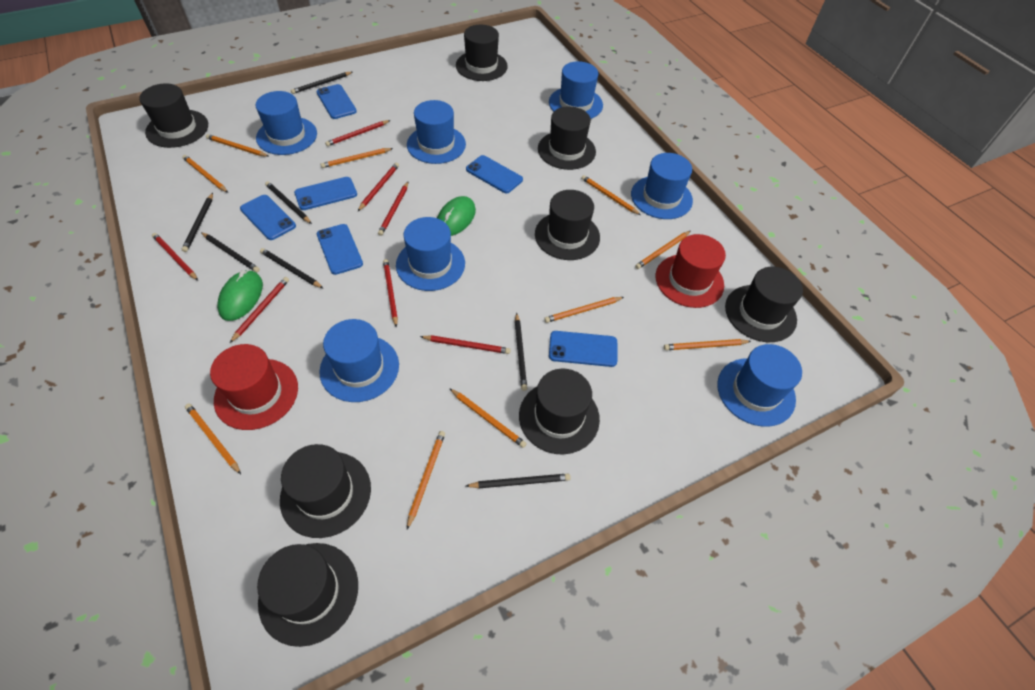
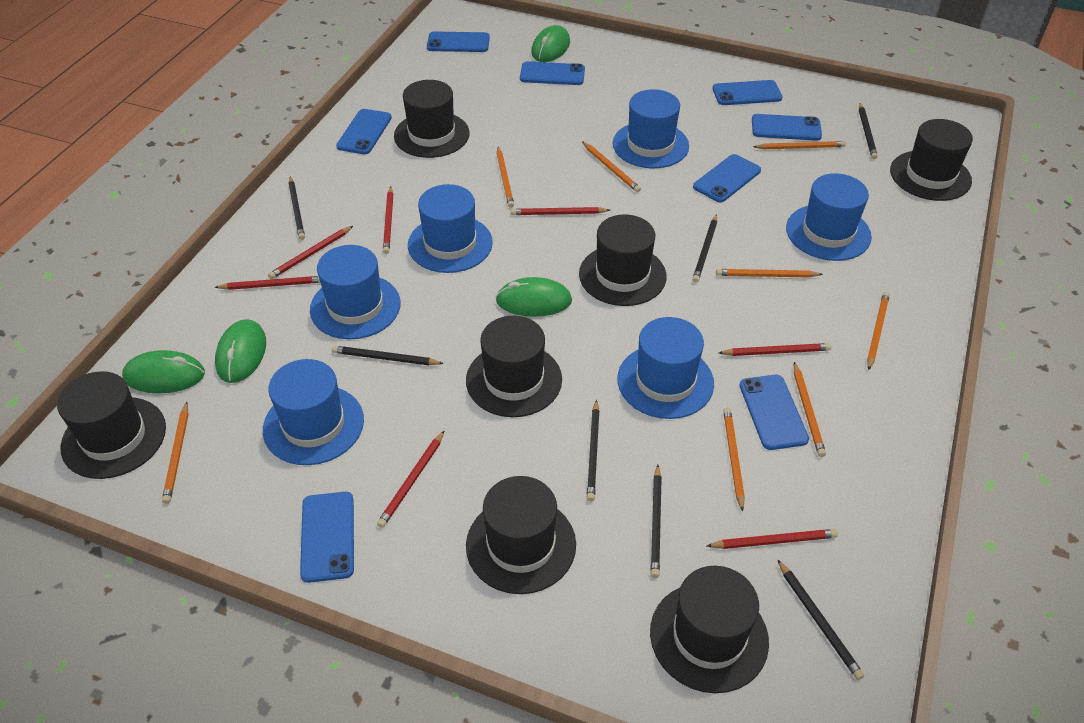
black hat: [139,84,208,148] [257,543,358,647] [280,444,371,538] [456,25,508,81] [519,369,600,455] [535,190,600,260] [538,106,596,170] [725,267,803,342] = 8 -> [57,371,166,479] [394,80,470,158] [466,316,562,417] [466,476,576,594] [579,214,667,306] [650,566,769,693] [890,119,973,201] = 7
blue hat: [256,91,317,155] [319,319,399,402] [396,217,465,291] [407,100,466,164] [549,61,603,119] [631,153,693,219] [717,344,802,427] = 7 -> [263,359,364,465] [310,245,401,339] [408,184,493,273] [613,89,689,168] [617,317,714,419] [786,173,872,261] = 6
blue phone: [240,195,296,240] [294,177,357,210] [316,84,357,119] [317,224,363,275] [466,155,523,193] [549,331,617,367] = 6 -> [300,492,354,583] [336,109,392,154] [427,31,490,52] [520,61,585,85] [693,154,761,202] [712,80,782,105] [739,375,809,450] [752,114,822,141] = 8
green mouse: [217,270,263,321] [437,196,476,236] = 2 -> [122,350,205,394] [215,319,266,383] [496,277,572,317] [531,25,570,62] = 4
orange pencil: [183,155,228,193] [185,404,241,474] [206,134,269,157] [321,148,393,168] [407,431,445,529] [449,388,527,448] [544,297,624,323] [581,175,641,215] [635,231,691,269] [664,339,751,350] = 10 -> [162,402,189,504] [497,147,514,208] [582,141,641,192] [716,269,823,278] [723,407,745,512] [753,141,846,150] [794,362,826,457] [867,292,890,370] = 8
red hat: [210,344,298,430] [655,234,726,308] = 2 -> none = 0

